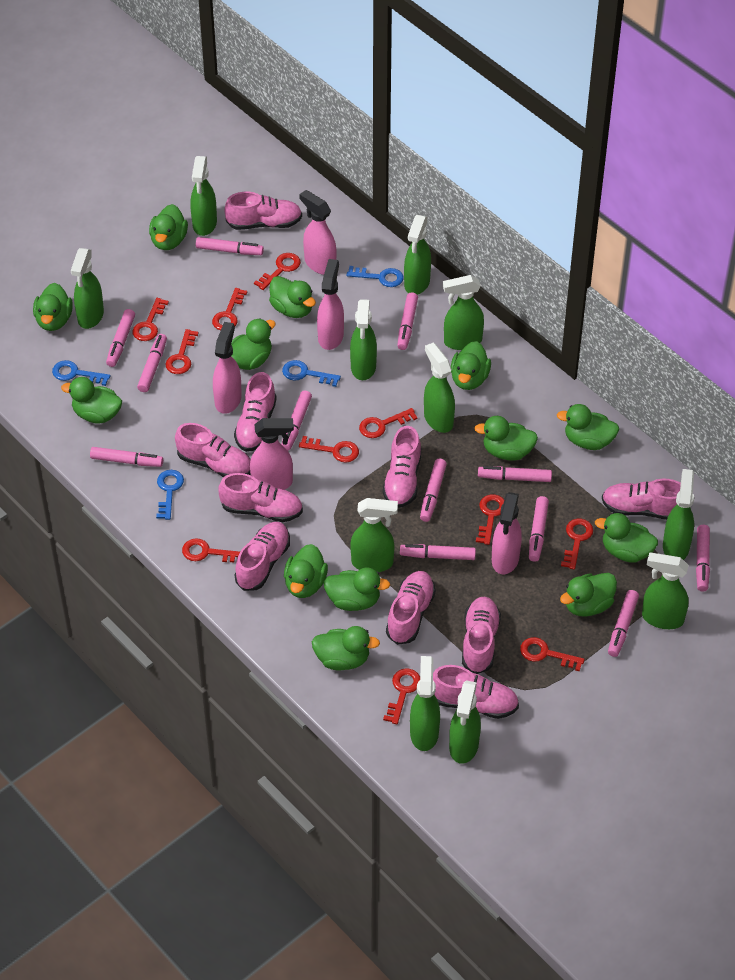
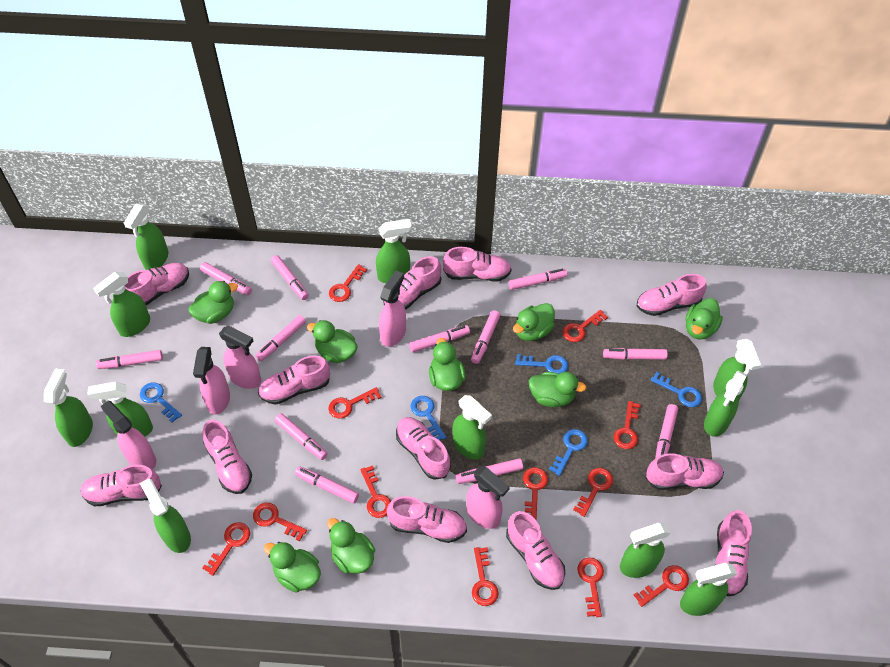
blue key: [52,360,111,386] [156,470,184,520] [282,360,341,387] [347,266,404,287] = 4 -> [140,383,182,423] [411,396,447,440] [515,354,568,374] [549,429,588,476] [650,372,702,407] = 5
green duck: [33,283,73,331] [61,377,122,424] [149,204,188,250] [231,318,276,370] [269,276,316,318] [284,544,328,598] [312,626,380,671] [324,568,390,611] [451,341,491,390] [474,416,538,461] [557,404,619,450] [560,573,617,617] [595,513,658,563] = 13 -> [188,281,238,324] [264,542,321,592] [307,320,358,363] [327,518,375,574] [429,338,466,391] [513,303,555,341] [529,372,586,407] [685,298,723,340] = 8
pink shoe: [175,423,251,477] [218,473,303,522] [224,192,302,230] [234,372,277,452] [235,522,290,591] [383,426,421,508] [386,571,436,645] [433,665,519,719] [462,597,501,674] [602,479,681,520] = 10 -> [80,465,162,506] [125,263,189,305] [202,420,252,494] [258,355,330,405] [383,256,441,310] [387,496,467,543] [396,417,451,480] [443,247,512,281] [506,511,565,590] [637,274,707,316] [646,453,724,490] [715,510,752,596] = 12
red key: [132,298,169,341] [165,329,198,374] [182,538,240,563] [212,288,247,330] [254,253,301,290] [299,436,359,463] [359,408,418,438] [383,668,420,724] [476,494,504,545] [520,637,585,672] [561,519,593,570] = 11 -> [202,522,250,576] [253,503,307,541] [329,264,367,302] [329,387,381,419] [360,465,391,518] [472,547,499,606] [523,467,548,520] [563,310,608,342] [573,468,613,517] [577,558,604,617] [614,401,641,449] [634,565,689,607] = 12

